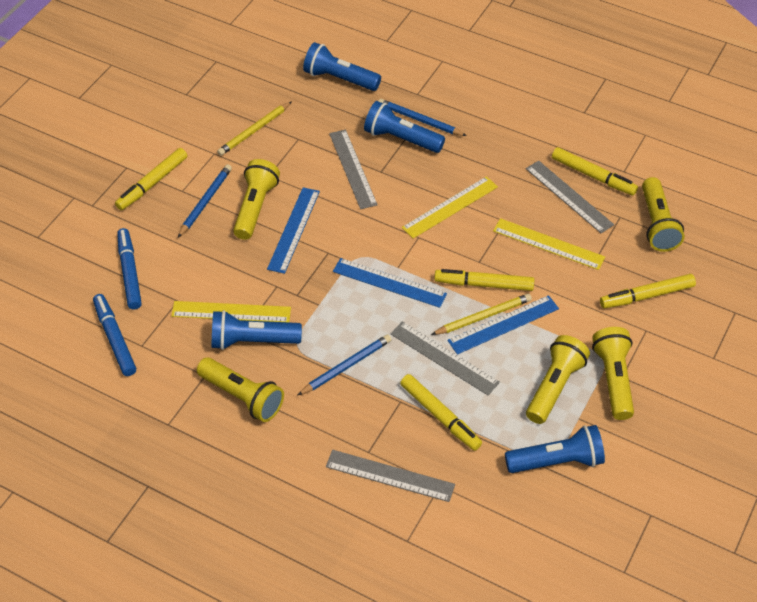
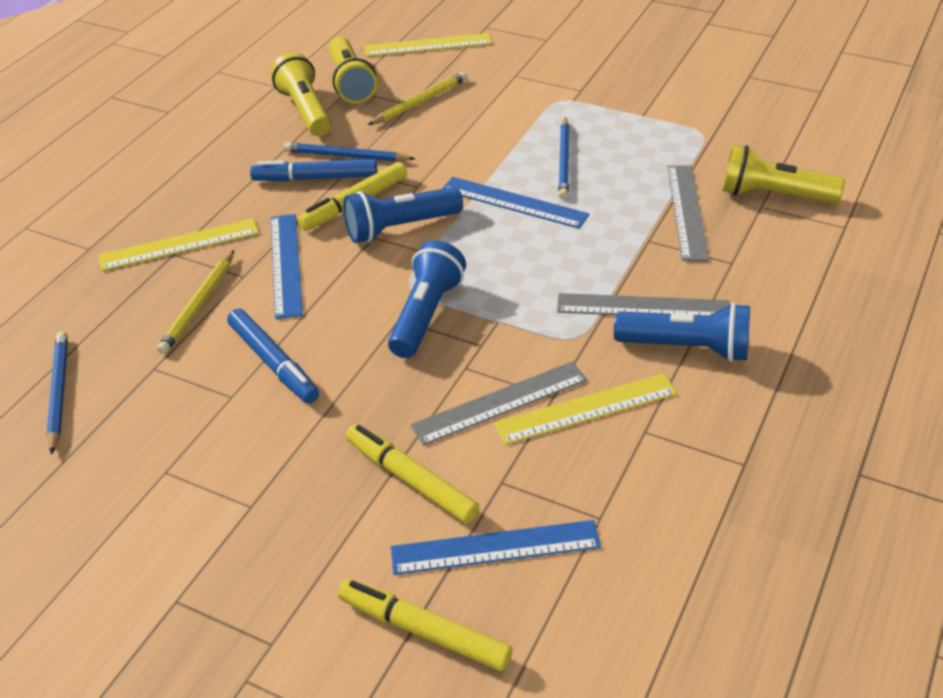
blue flashlight: [212,310,302,350] [303,42,381,91] [364,101,445,153] [505,425,605,473] = 4 -> [343,187,463,243] [388,240,466,358] [614,303,750,362] = 3
grey ruler: [326,450,455,502] [329,130,378,209] [390,322,500,395] [526,160,614,233] = 4 -> [410,361,587,446] [557,293,729,316] [667,165,709,261] = 3
yellow flashlight: [197,357,284,422] [233,159,280,240] [526,335,590,424] [592,327,634,420] [642,177,685,252] = 5 -> [271,52,331,136] [329,37,377,104] [722,145,845,204] = 3
yellow marker: [115,148,187,210] [400,374,482,451] [434,269,534,291] [552,147,638,195] [600,274,696,309] = 5 -> [298,162,407,231] [338,579,512,671] [346,424,480,524] = 3

